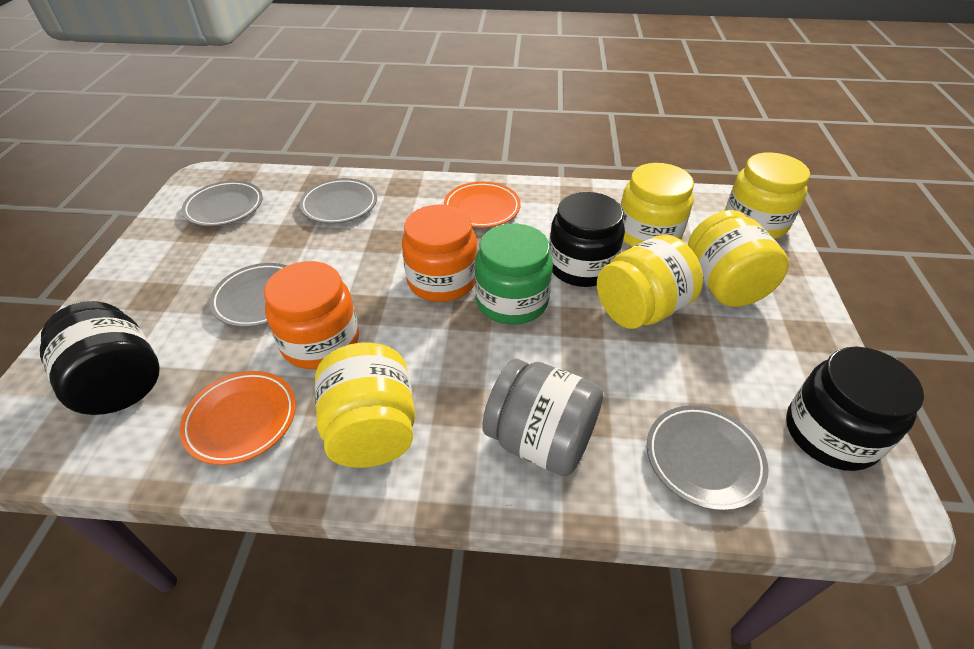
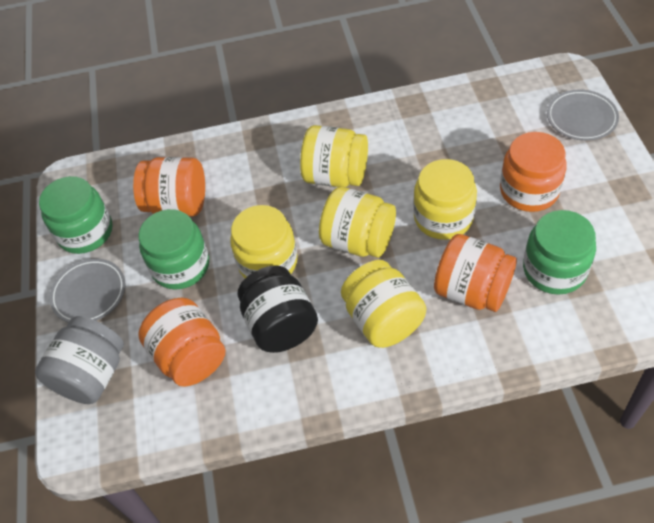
black jar: [40,301,160,415] [549,192,625,287] [786,347,924,471] = 3 -> [237,265,318,353] = 1
green jar: [475,224,553,324] = 1 -> [39,176,113,254] [138,209,209,289] [523,210,596,295] = 3
grey plate: [182,181,263,226] [210,263,287,327] [299,178,377,224] [647,405,769,511] = 4 -> [49,259,126,323] [547,90,619,141] = 2
orange jar: [264,261,359,369] [402,204,477,302] = 2 -> [133,157,205,217] [138,298,225,387] [434,234,517,312] [500,132,567,212] = 4
orange plate: [180,371,296,465] [444,182,521,228] = 2 -> none = 0

